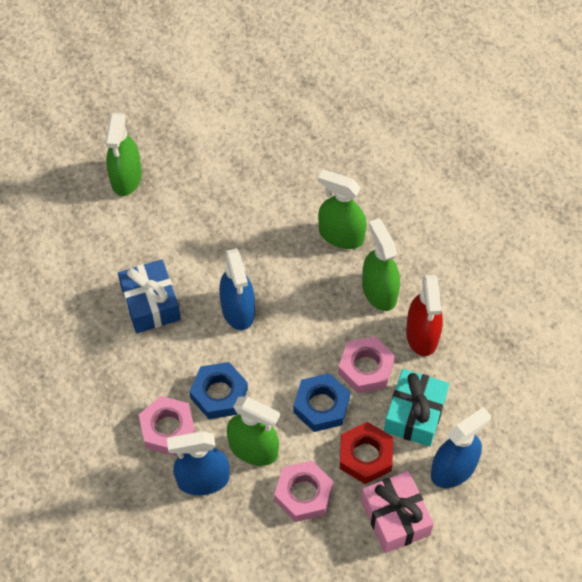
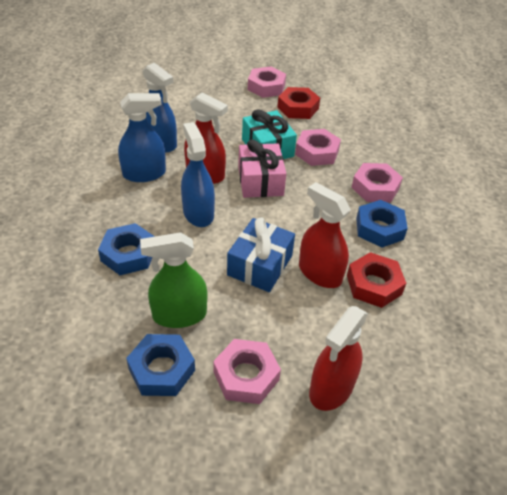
blue nut: [189,362,248,419] [293,373,350,432] = 2 -> [98,223,155,275] [126,334,195,396] [356,200,408,248] = 3
green spray bottle: [106,113,142,196] [227,396,280,466] [318,170,367,249] [362,218,400,311] = 4 -> [140,232,207,328] = 1
pink nut: [139,396,195,456] [274,461,333,522] [338,336,395,393] = 3 -> [213,339,281,404] [248,66,286,98] [295,129,341,166] [352,163,403,203] = 4
red nut: [340,422,393,484] = 1 -> [277,87,320,119] [347,252,406,308] = 2
red spray bottle: [406,275,443,356] = 1 -> [184,92,228,184] [299,182,351,288] [309,306,368,411] = 3

